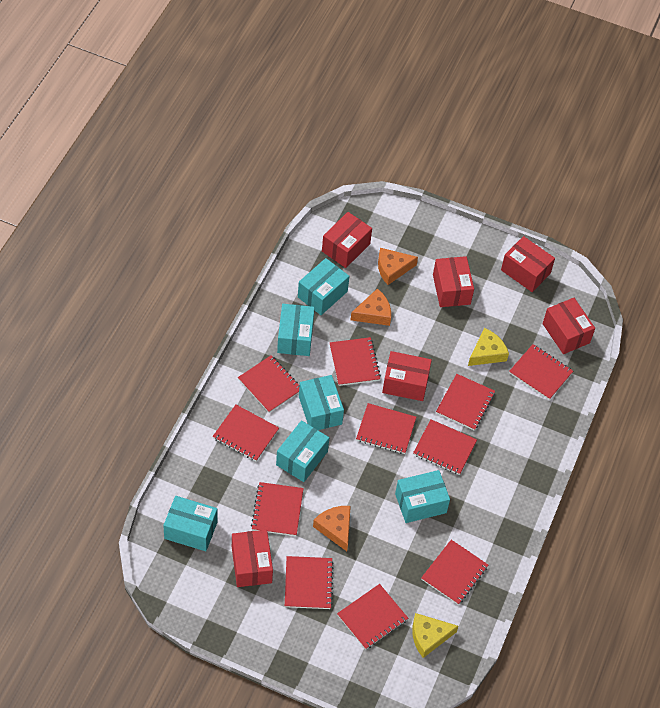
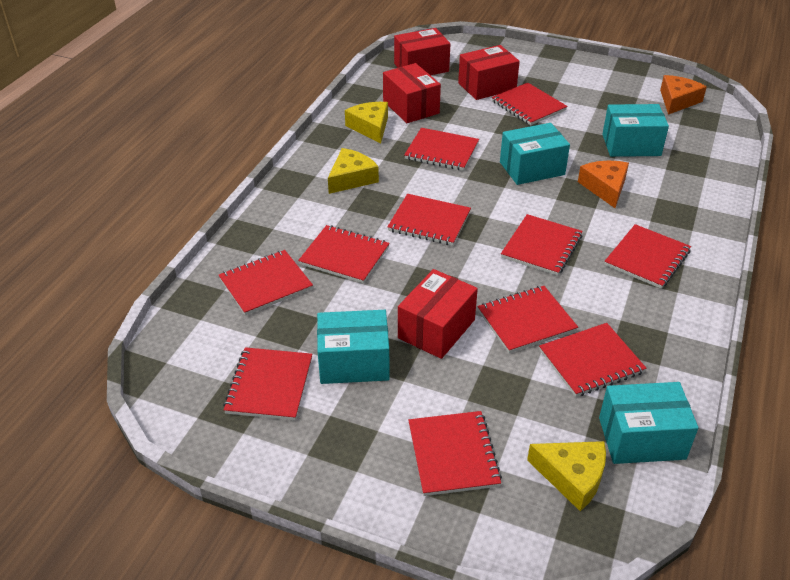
orange cheese: [313,506,351,551] [351,288,391,326] [378,248,418,285] = 3 -> [578,161,629,208] [660,75,707,115] = 2
red box: [232,530,273,587] [322,212,372,268] [382,351,432,401] [433,256,474,307] [501,236,555,292] [543,298,595,354] = 6 -> [383,63,441,123] [394,28,450,75] [398,269,478,359] [458,45,520,100] = 4
turquoise box: [163,496,218,551] [276,420,329,482] [277,304,315,356] [298,258,349,315] [299,375,344,430] [395,470,450,523] = 6 -> [317,310,390,384] [500,123,570,185] [599,382,698,464] [602,104,669,157] = 4
yellow cheese: [412,613,458,658] [468,328,509,366] = 2 -> [328,148,379,194] [345,102,388,144] [527,441,606,511] = 3

